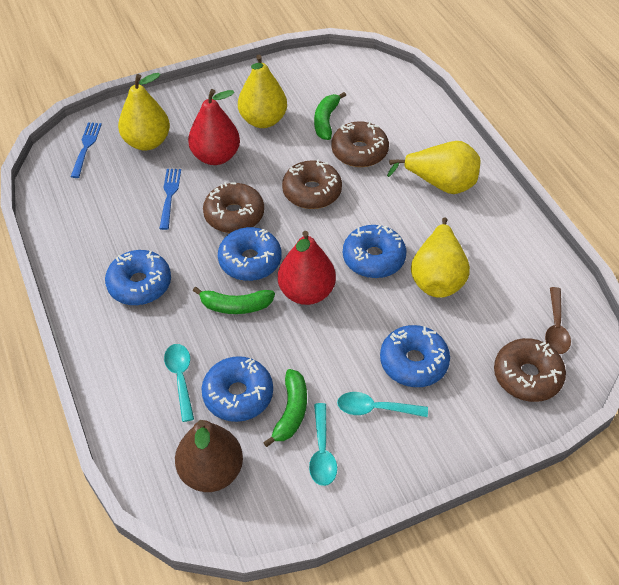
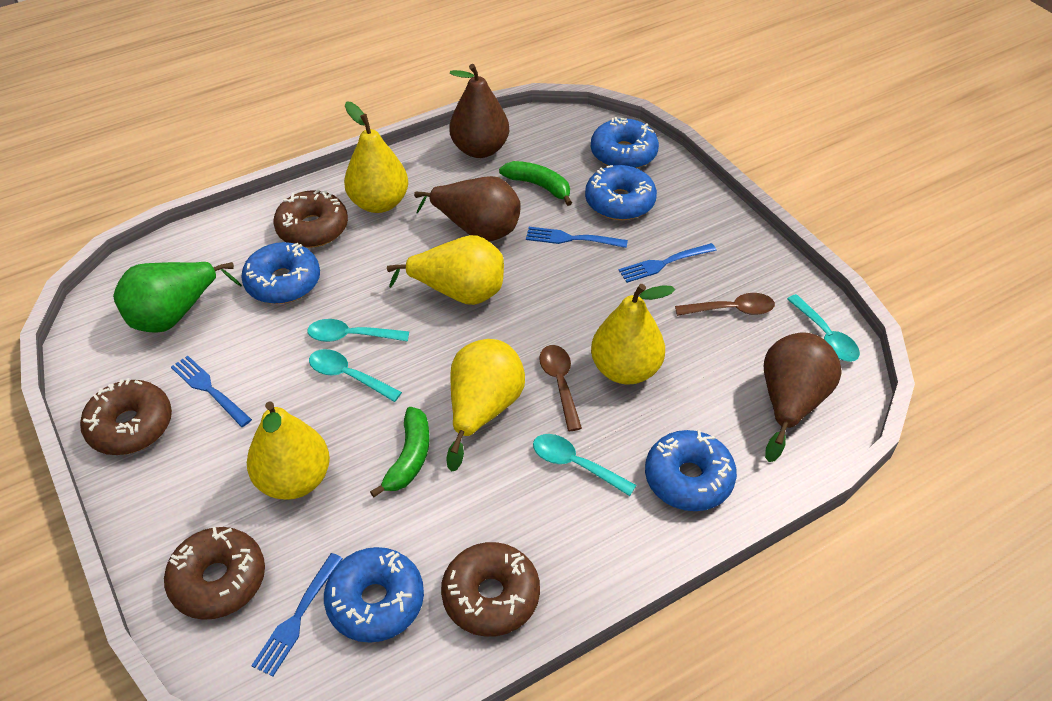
blue fork: [71,122,102,178] [159,169,181,230] = 2 -> [171,356,252,427] [251,553,343,677] [526,227,628,248] [618,243,717,283] = 4
brown pear: [175,420,243,492] = 1 -> [414,176,521,241] [449,64,509,158] [764,333,842,462] = 3
brown spoon: [545,287,571,354] = 1 -> [539,345,582,431] [675,293,775,316] = 2
green banana: [193,287,275,314] [263,369,307,447] [314,92,346,140] = 3 -> [370,407,430,497] [499,161,572,206] = 2
green pear: none = 0 -> [113,262,242,333] = 1
red pear: [188,89,240,165] [278,231,336,305] = 2 -> none = 0
turquoise spoon: [164,344,194,422] [309,403,337,486] [337,392,428,417] = 3 -> [307,319,409,342] [309,349,402,402] [533,434,636,496] [787,294,860,362] = 4
yellow pear: [118,73,170,150] [238,55,287,128] [387,141,481,194] [411,218,470,298] = 4 -> [247,401,330,500] [344,101,408,213] [387,235,504,305] [446,339,525,472] [591,284,675,384] = 5

